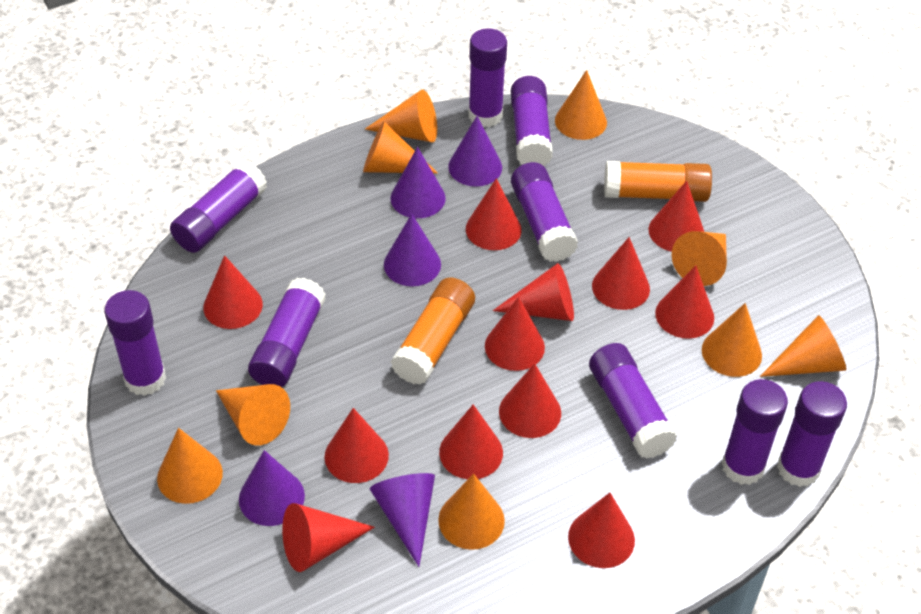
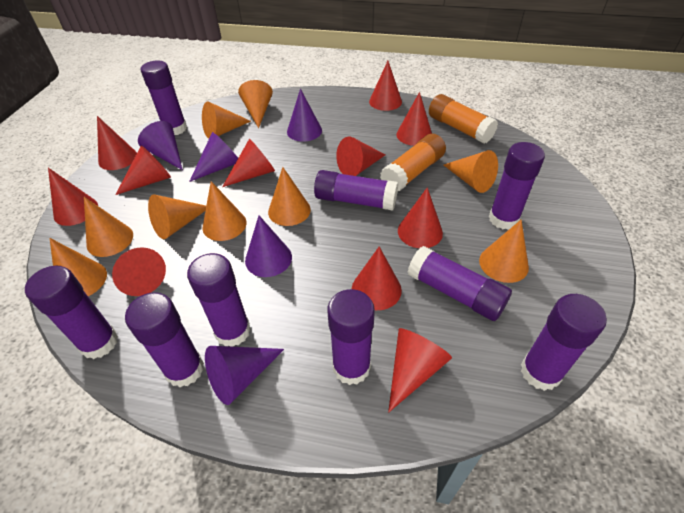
red cone: [203,255,263,329] [282,503,375,572] [324,408,389,483] [439,404,503,479] [466,178,522,250] [485,297,545,371] [493,263,574,321] [499,363,561,438] [568,493,635,568] [592,237,650,310] [648,181,704,252] [655,265,714,339] = 12 -> [48,168,98,226] [97,116,137,170] [112,247,166,296] [115,146,171,195] [222,139,275,187] [336,137,385,176] [352,246,402,310] [369,61,402,111] [388,328,452,412] [396,92,432,146] [398,187,443,248] = 11

